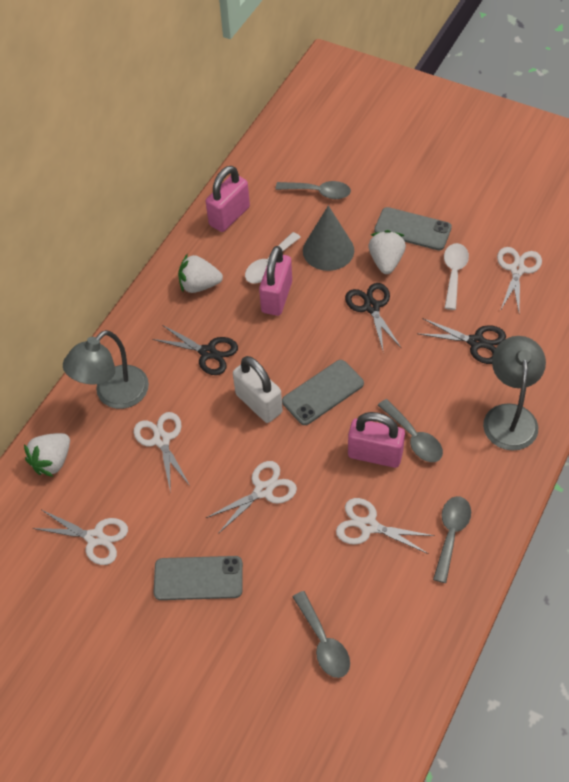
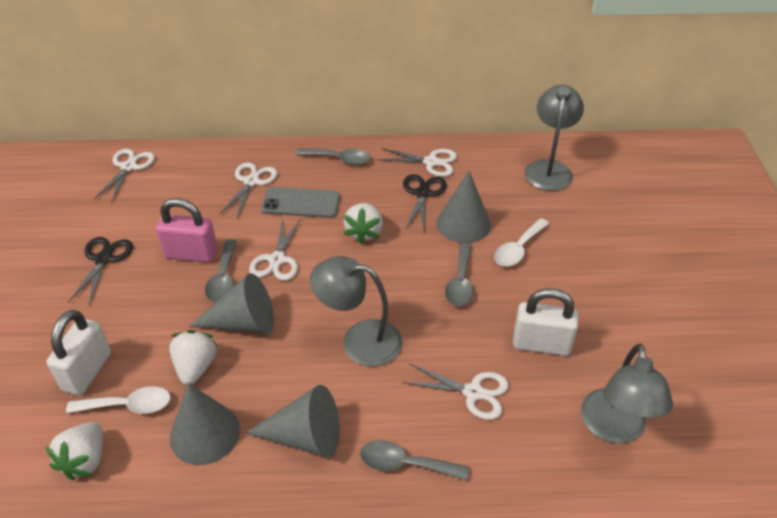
black scissors: [152,325,238,375] [345,283,402,350] [419,318,506,364] = 3 -> [68,237,133,305] [403,174,447,232] = 2
grey cone: [303,205,354,271] = 1 -> [170,383,240,465] [189,273,274,333] [245,385,340,457] [437,171,491,243] = 4
grey lamp: [63,330,149,409] [483,336,546,451] = 2 -> [310,256,402,367] [524,85,584,191] [581,343,673,443] = 3
grey phone: [153,556,243,600] [282,360,364,425] [374,207,452,250] = 3 -> [261,187,340,218] = 1
pink padlock: [206,166,250,232] [259,246,292,316] [348,412,405,468] = 3 -> [156,198,218,262] = 1
white padlock: [233,356,282,423] = 1 -> [47,310,111,395] [513,288,578,356] = 2

